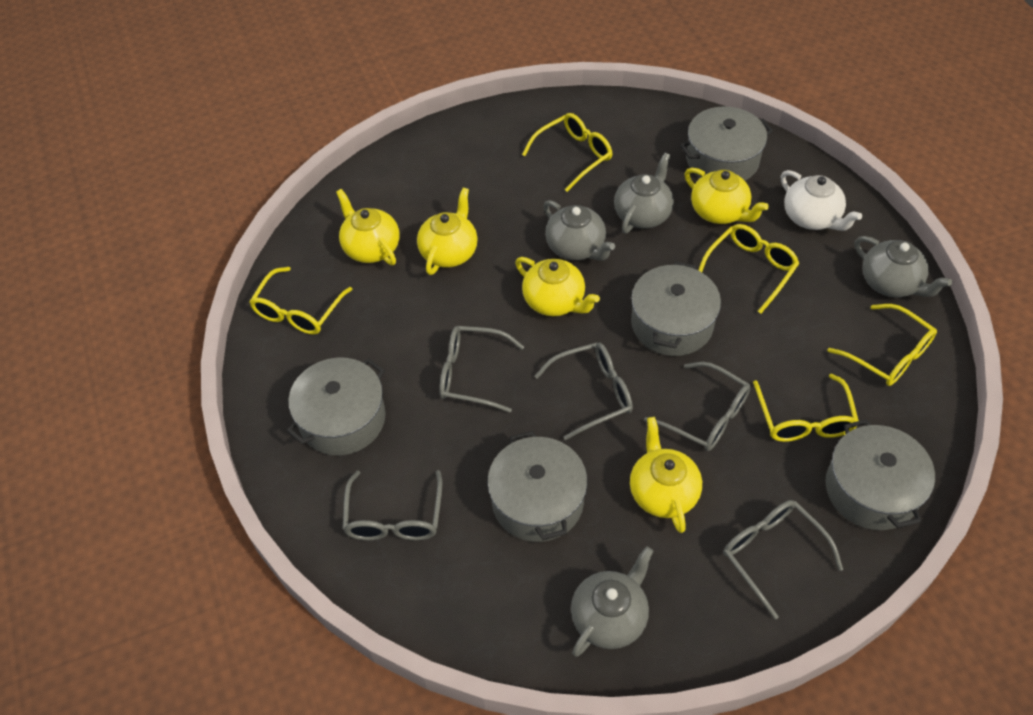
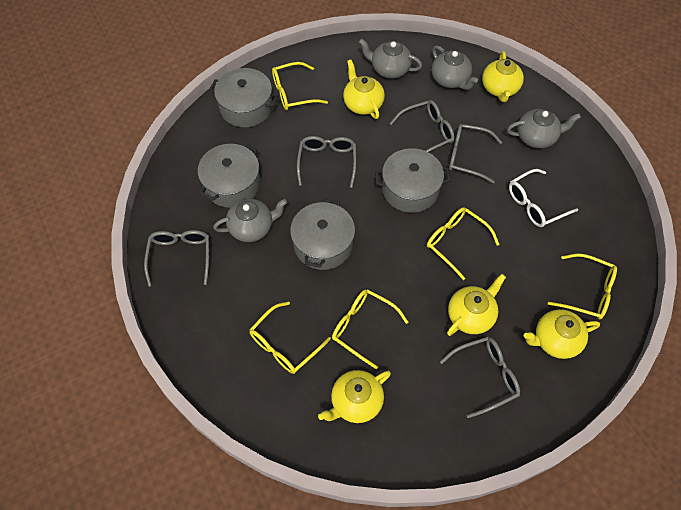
grey pot: [287,358,386,455] [487,431,588,542] [631,261,721,356] [680,106,773,181] [825,419,935,530] = 5 -> [198,143,261,208] [209,68,278,127] [290,199,355,270] [375,148,451,213] = 4
white glasses: none = 0 -> [509,169,578,227] = 1
white teapot: [781,170,862,231] = 1 -> none = 0

